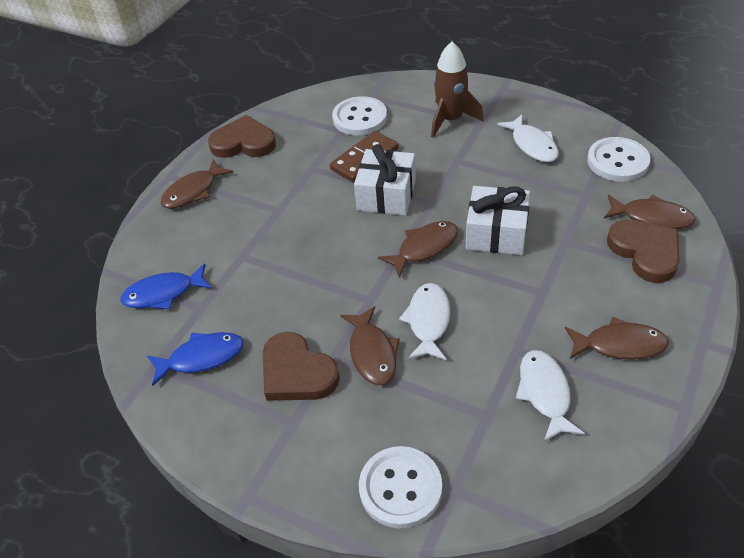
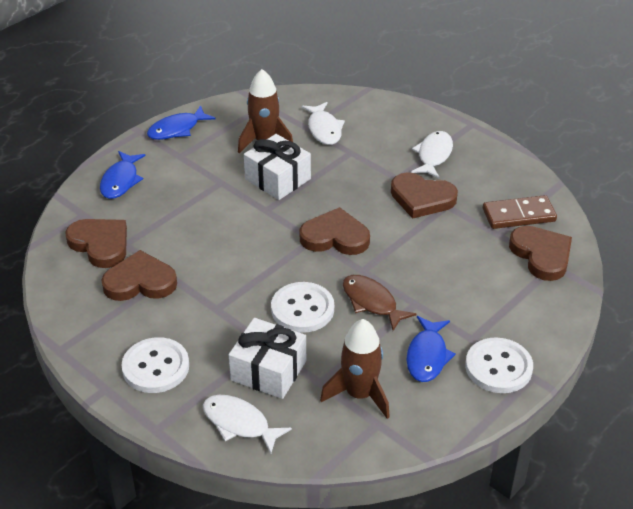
blue fish: [120,263,212,309] [147,332,243,386] = 2 -> [100,151,146,199] [147,105,216,140] [406,316,456,382] = 3
brown fish: [161,159,233,209] [340,306,400,385] [378,221,458,278] [565,317,669,360] [604,195,696,229] = 5 -> [343,275,416,331] = 1
brown heart: [208,115,276,158] [263,332,340,401] [607,220,679,283] = 3 -> [66,219,127,268] [101,250,177,301] [300,207,370,255] [391,172,458,219] [509,226,572,281] = 5
brown rocket: [431,42,484,138] = 1 -> [238,69,293,153] [320,319,390,419] = 2

